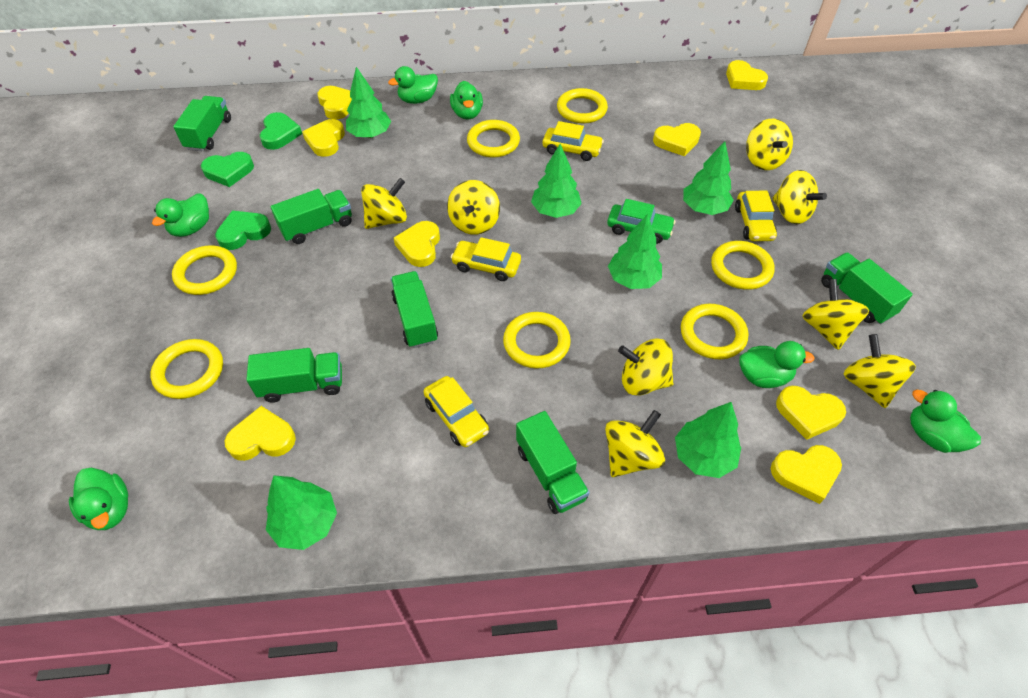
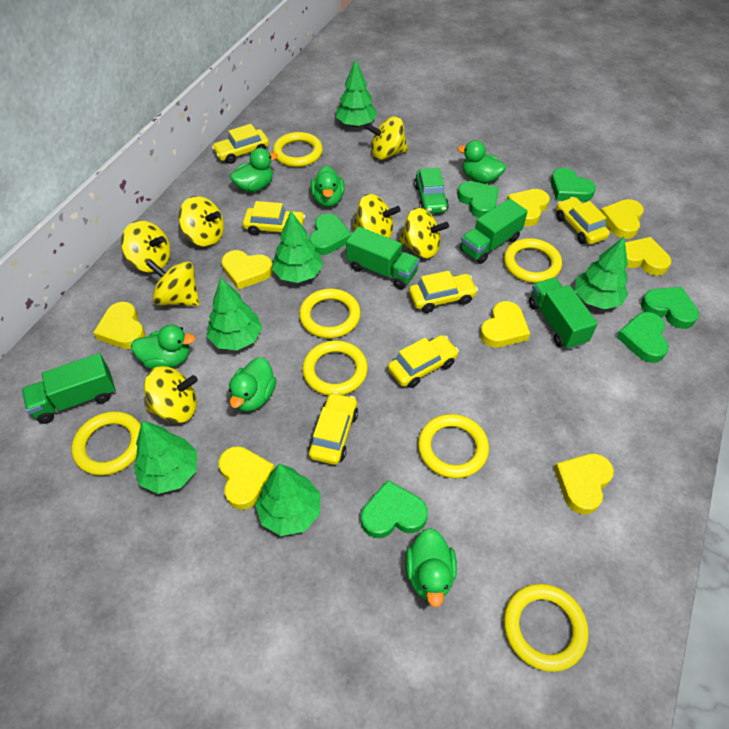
green heart: [201,152,254,187] [215,210,271,250] [260,112,302,150] = 3 -> [309,213,352,255] [361,480,428,538] [457,181,499,218] [551,168,596,202] [617,312,669,363] [641,287,699,329] = 6
green truck: [173,96,231,151] [246,348,342,403] [270,189,352,244] [391,271,438,348] [516,411,590,514] [821,252,913,325] = 6 -> [22,353,115,424] [346,227,420,289] [460,199,528,264] [529,278,598,350] = 4
yellow car: [424,376,489,447] [451,237,521,281] [542,121,604,161] [735,190,777,242] = 4 -> [212,124,269,164] [242,201,305,236] [308,392,358,465] [388,335,459,388] [409,271,478,313] [556,197,610,245] = 6
yellow spinning top: [361,178,407,229] [447,180,500,235] [605,410,665,477] [618,338,673,396] [746,119,793,170] [772,170,827,224] [803,279,869,350] [843,334,916,408] = 8 -> [121,220,170,272] [144,366,198,423] [146,260,200,306] [178,196,224,247] [352,194,401,238] [366,116,408,160] [399,208,449,258] = 7

